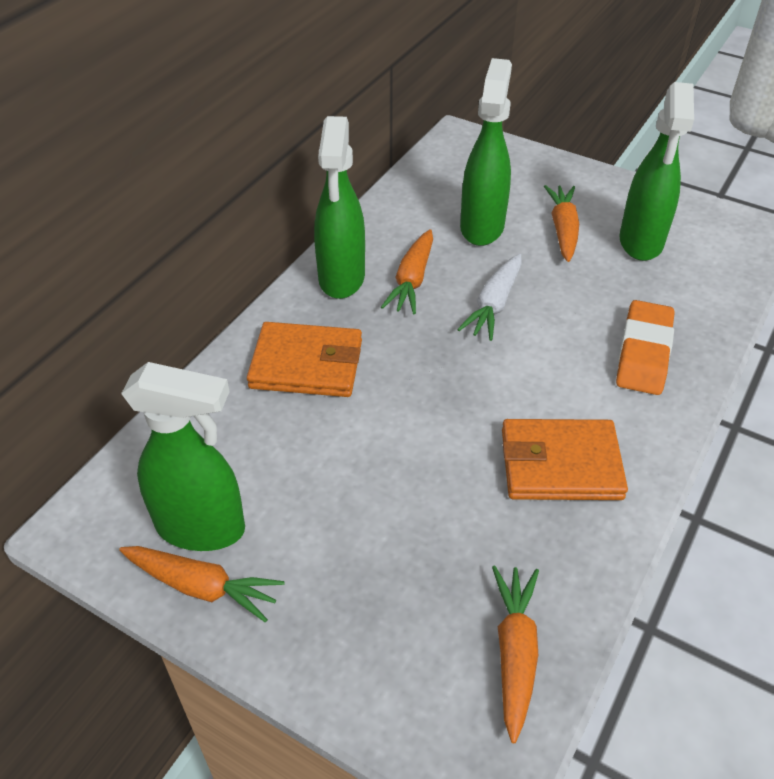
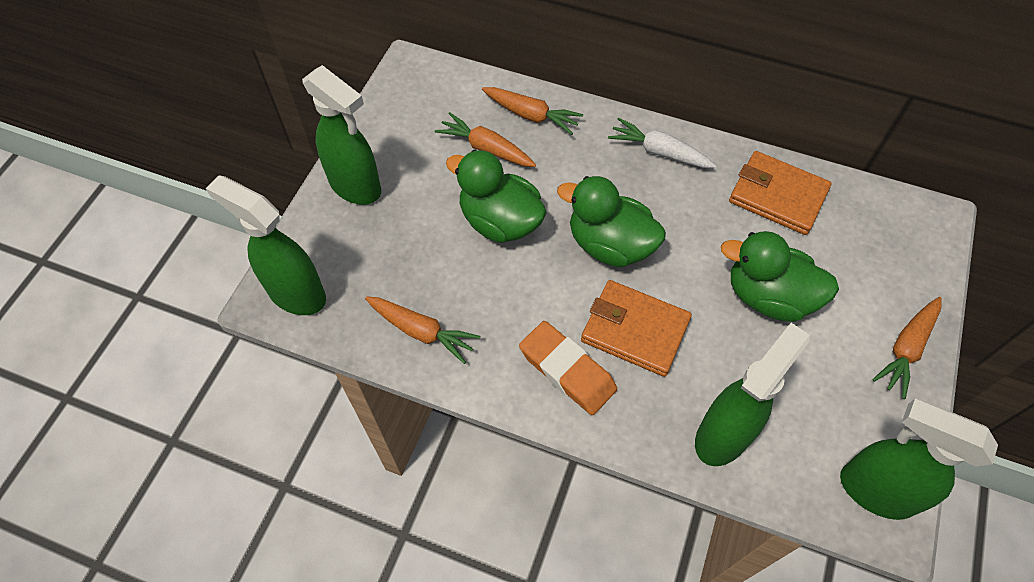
green duck: none = 0 -> [446,150,547,243] [557,176,666,268] [721,231,839,322] = 3

